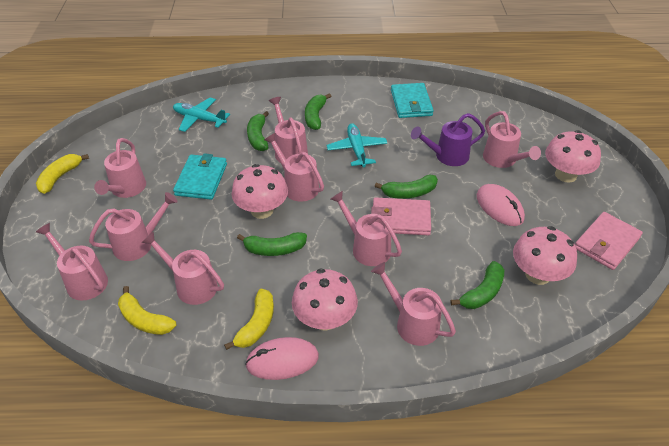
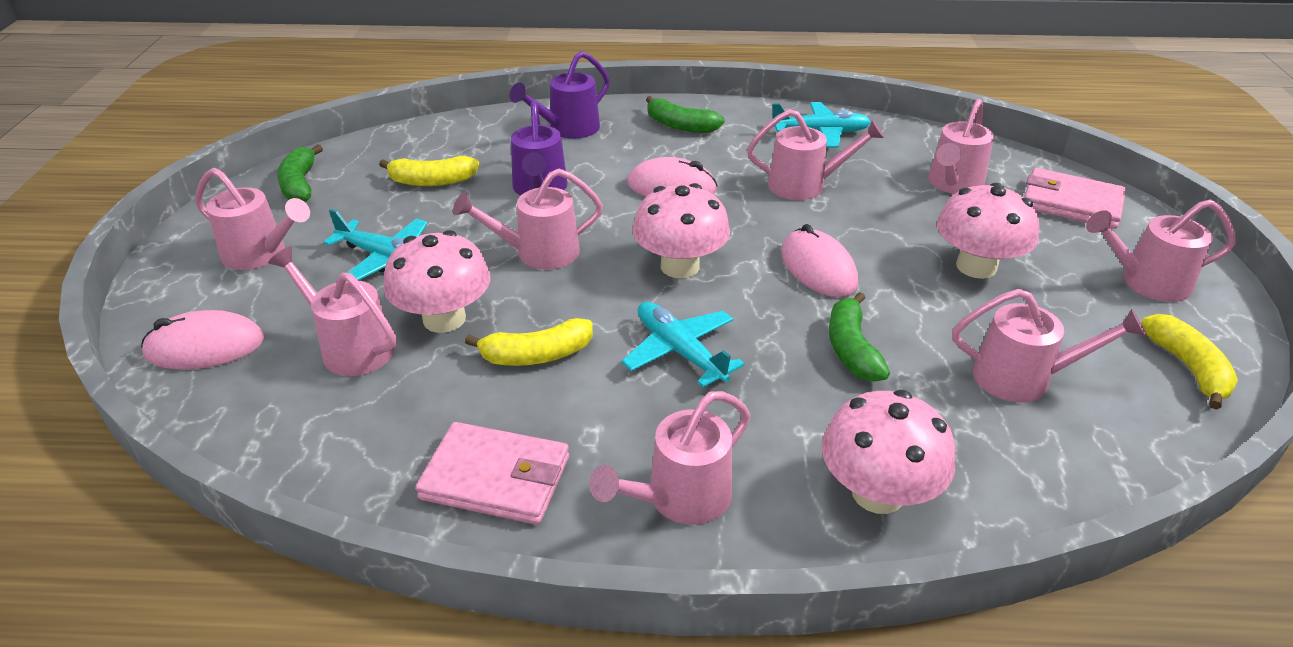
green banana: [237,232,307,256] [247,111,269,151] [305,93,331,130] [375,174,438,199] [451,261,504,309] = 5 -> [277,145,323,202] [646,96,725,133] [829,292,890,382] = 3
pink mouse: [245,337,319,380] [477,184,525,226] = 2 -> [141,310,264,369] [627,157,718,197] [781,224,858,297] = 3
pink watering can: [36,223,108,301] [89,192,178,261] [94,138,146,198] [141,231,224,305] [264,133,324,202] [269,97,308,163] [331,191,402,266] [371,262,456,346] [483,111,541,168] = 9 -> [195,168,310,270] [268,246,397,376] [453,169,603,270] [590,391,751,525] [747,109,884,200] [928,99,994,194] [952,289,1146,403] [1086,199,1236,302] = 8
purple watering can: [411,113,485,166] = 1 -> [510,51,610,139] [511,101,568,195] = 2
turquoise plane: [173,97,230,132] [326,123,387,167] = 2 -> [323,209,428,280] [621,302,745,387] [772,102,871,148] = 3
turquoise wallet: [173,153,227,200] [391,83,434,118] = 2 -> none = 0

